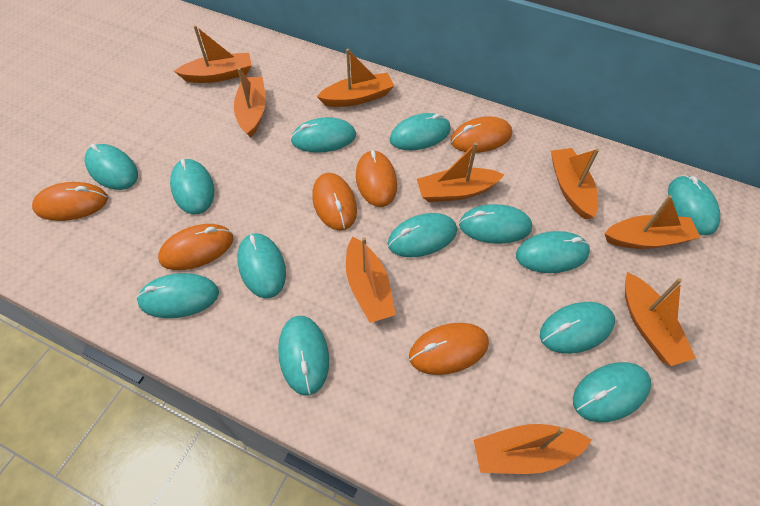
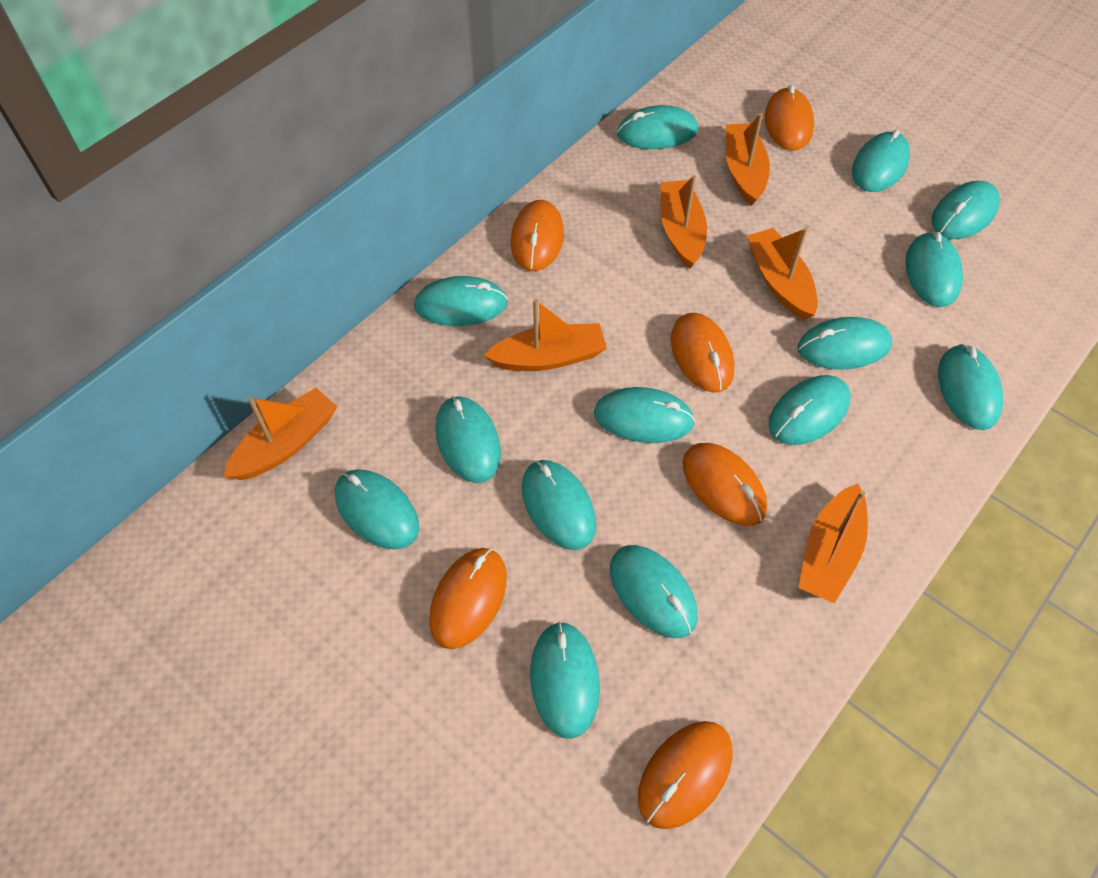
orange boat: [174,25,252,83] [234,68,266,138] [317,49,394,107] [346,237,396,323] [417,143,505,202] [474,424,592,474] [551,148,599,220] [604,195,700,249] [625,272,696,366] = 9 -> [224,388,337,480] [484,299,607,371] [661,175,707,269] [726,113,770,206] [747,228,818,320] [799,483,868,604] = 6
turquoise mouse: [84,144,138,190] [136,273,219,318] [170,159,214,215] [237,233,286,298] [278,316,329,395] [291,117,356,153] [387,213,457,257] [390,113,451,150] [459,204,532,244] [516,231,590,273] [540,302,615,354] [573,362,651,422] [668,175,720,235] = 13 -> [335,469,419,550] [414,276,508,326] [435,396,501,483] [522,460,596,550] [530,621,600,739] [594,387,695,443] [610,545,698,638] [617,105,698,149] [769,375,851,445] [798,317,892,370] [852,129,910,192] [905,232,963,307] [932,181,1000,239] [938,344,1003,430] = 14

